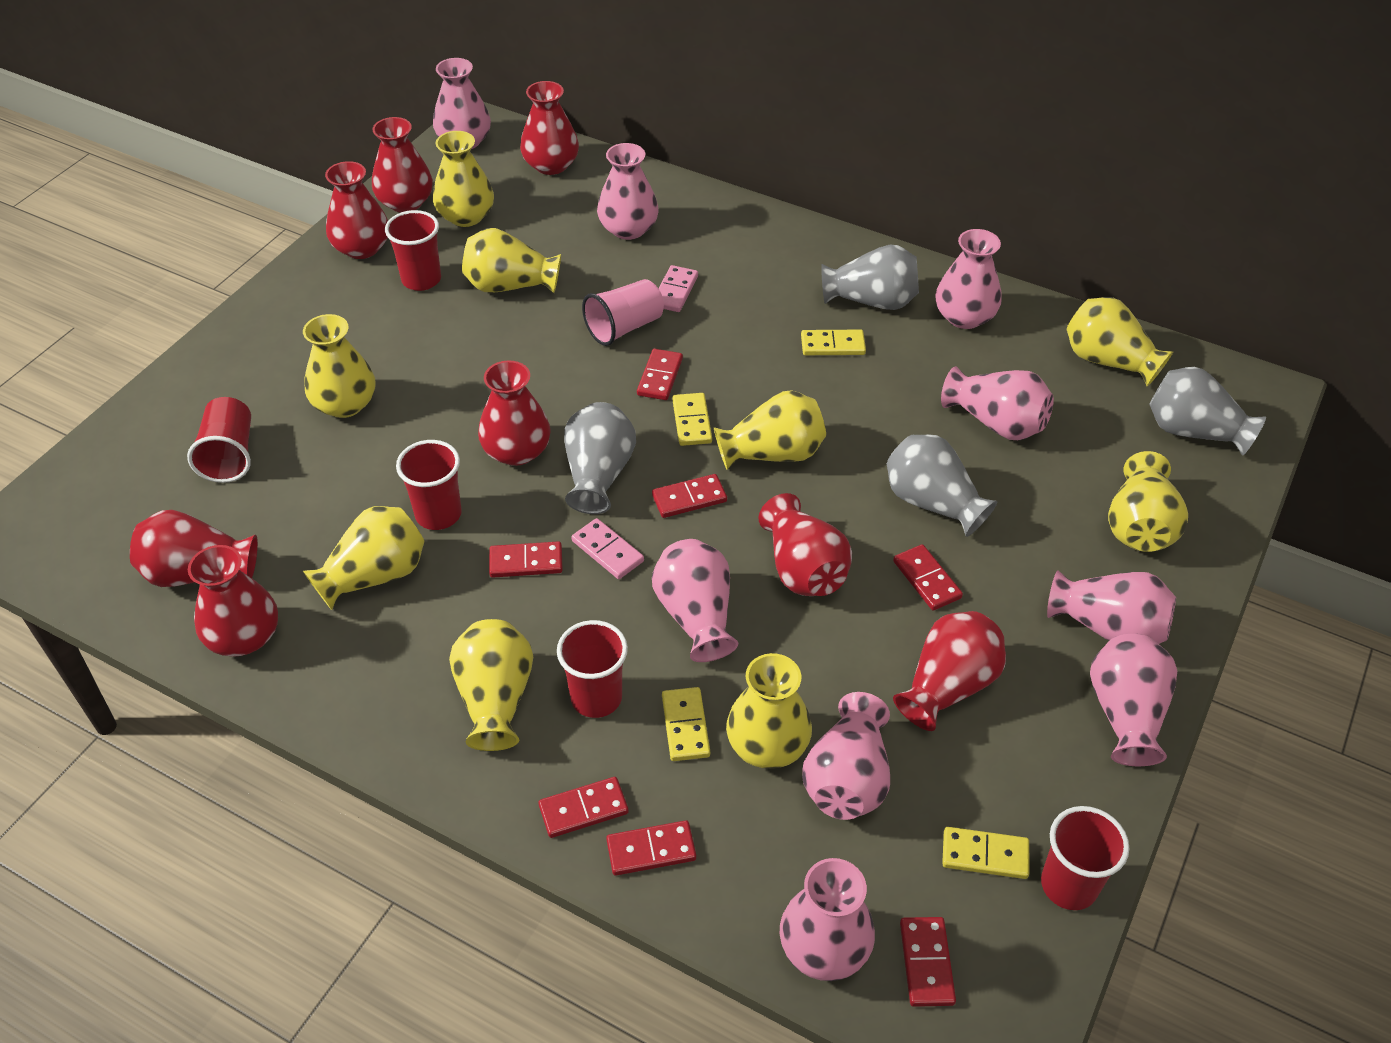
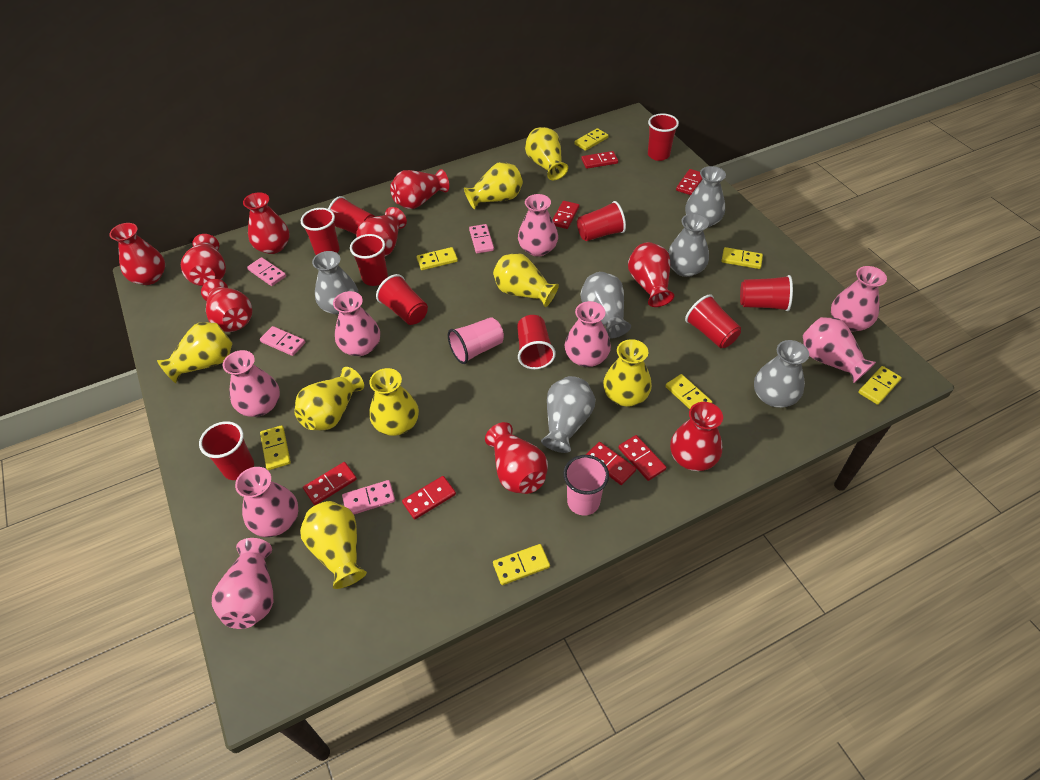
grey vase: [564,402,636,514] [821,244,919,310] [887,434,997,537] [1149,367,1266,456] = 4 -> [312,251,358,315] [541,376,595,453] [580,272,631,339] [668,213,709,277] [685,166,726,228] [754,340,809,408] = 6
pink cup: [582,279,664,346] = 1 -> [448,317,504,364] [563,455,609,516] = 2
pink domino: [571,518,644,579] [658,265,698,312] = 2 -> [247,257,286,286] [260,326,305,356] [342,480,395,514] [469,224,494,253] = 4
pink vase: [433,58,491,149] [597,143,659,240] [652,539,738,662] [780,858,875,981] [802,692,890,820] [935,229,1002,329] [941,366,1054,440] [1047,570,1176,644] [1090,634,1177,766] = 9 -> [212,538,273,629] [223,350,280,417] [235,467,298,537] [333,291,380,356] [518,194,558,257] [565,301,611,367] [803,317,876,383] [831,266,887,332] = 8
red cup: [187,397,251,483] [385,210,441,291] [396,440,462,530] [557,620,628,718] [1041,806,1129,910] = 5 -> [199,421,254,480] [301,208,340,255] [328,196,375,234] [350,234,388,286] [376,274,428,325] [517,315,556,369] [577,201,626,241] [648,113,679,161] [685,294,741,348] [740,275,793,311] = 10
red vase: [130,510,258,587] [188,545,278,657] [325,161,388,259] [372,117,433,213] [478,361,551,466] [520,81,579,175] [759,493,852,596] [893,611,1006,731] = 8 -> [109,223,165,285] [181,234,226,286] [201,279,252,332] [243,192,290,254] [356,207,407,256] [390,169,449,209] [485,422,548,494] [628,242,674,307] [670,402,723,471] = 9
yellow domino: [662,687,710,761] [672,393,712,446] [801,330,866,355] [942,827,1029,879] = 4 -> [260,425,291,470] [417,247,458,270] [493,544,550,585] [574,128,608,151] [665,374,712,409] [721,247,763,269] [858,366,902,405] = 7
yellow vase: [303,314,376,418] [303,506,425,610] [433,131,494,227] [449,619,533,751] [462,228,561,293] [714,390,826,470] [726,653,812,769] [1067,297,1174,387] [1108,451,1188,552] = 9 -> [157,322,233,383] [294,367,364,431] [300,501,367,589] [369,368,419,436] [464,162,523,210] [493,253,559,307] [525,127,568,180] [603,339,652,406] = 8

